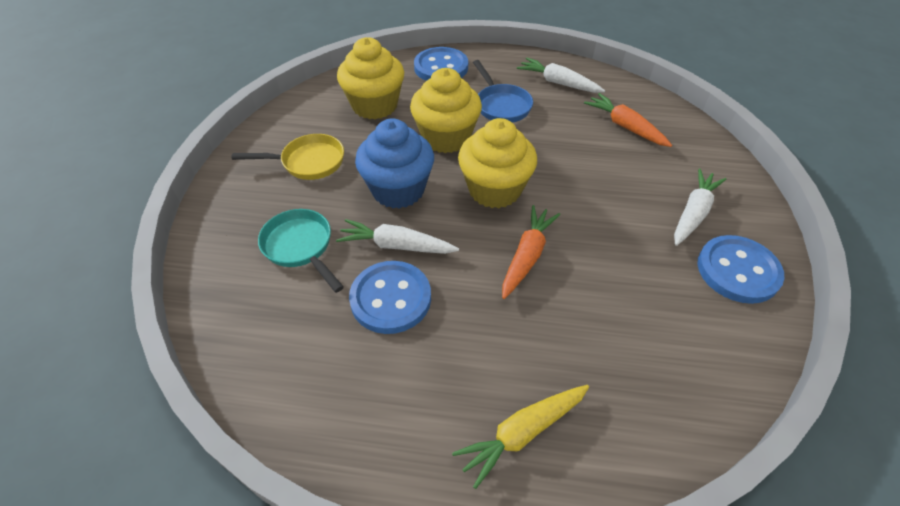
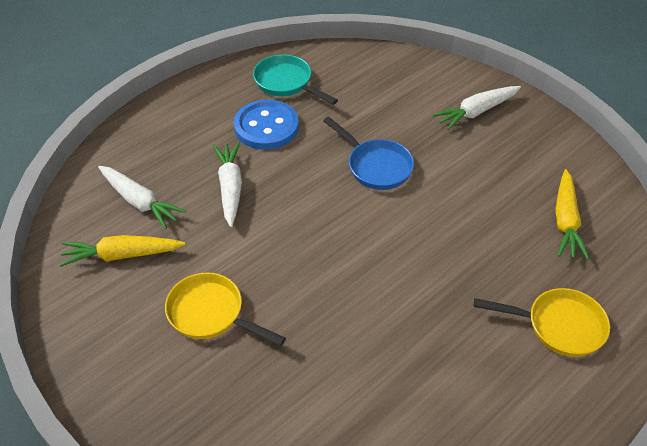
blue button: [349,261,431,334] [414,47,468,81] [697,235,785,304] = 3 -> [234,100,299,150] = 1
blue cupcake: [355,119,434,209] = 1 -> none = 0
orange carrot: [502,205,560,299] [584,93,672,147] = 2 -> none = 0
yellow carrot: [452,385,589,489] = 1 -> [60,235,185,267] [555,169,589,260] = 2
yellow cupcake: [337,37,404,119] [410,68,482,153] [458,118,537,208] = 3 -> none = 0
yellow pan: [232,134,344,180] = 1 -> [165,272,286,346] [474,288,610,357] = 2

